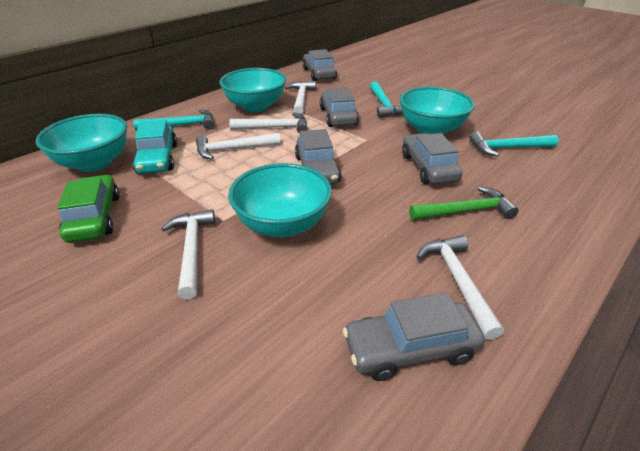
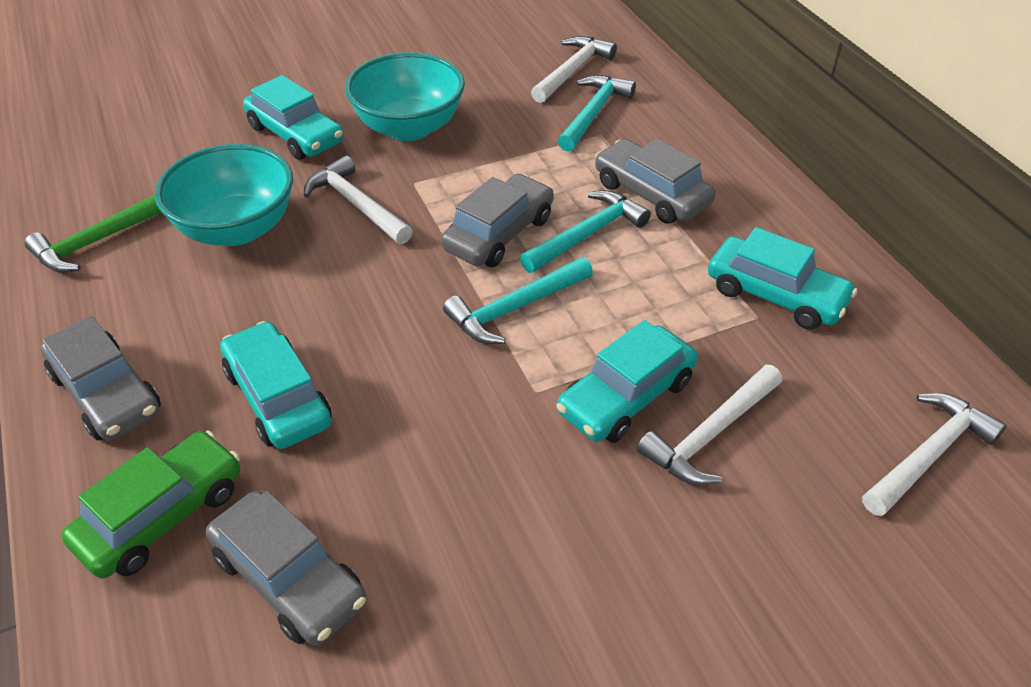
grey car: [295,129,341,184] [302,49,337,81] [320,88,359,127] [343,292,485,381] [402,133,463,184] = 5 -> [41,316,161,441] [206,491,366,646] [441,174,554,267] [595,139,715,224] = 4
turquoise bowl: [36,114,127,172] [219,68,286,113] [228,163,332,238] [399,87,475,135] = 4 -> [155,144,293,246] [345,52,465,141] = 2
turquoise car: [133,120,177,174] = 1 -> [220,321,332,449] [243,75,344,160] [556,320,698,443] [708,227,857,330] = 4
white hammer: [161,209,215,300] [196,133,281,159] [229,113,308,133] [285,81,316,114] [416,235,504,340] = 5 -> [304,155,413,244] [531,36,617,103] [637,365,782,485] [862,393,1007,516] = 4

